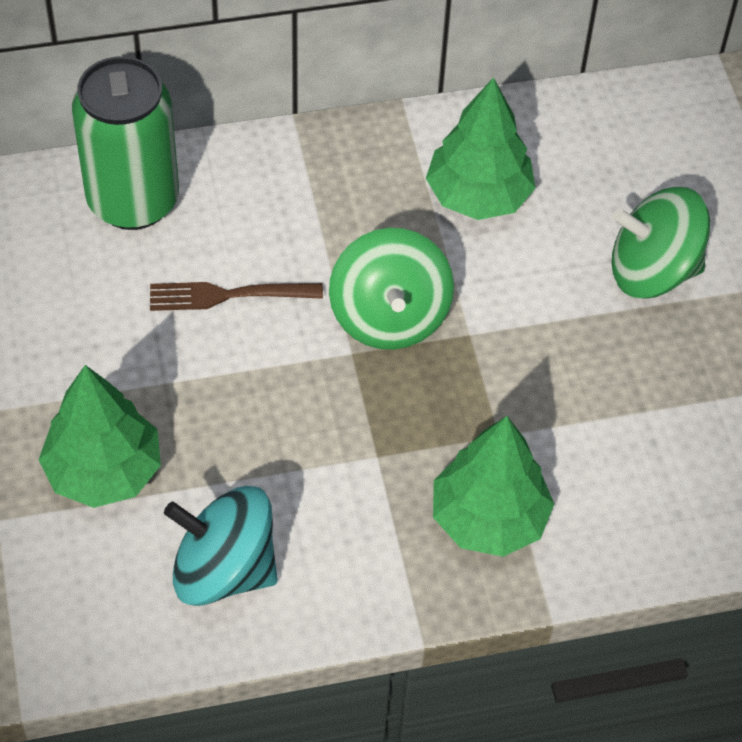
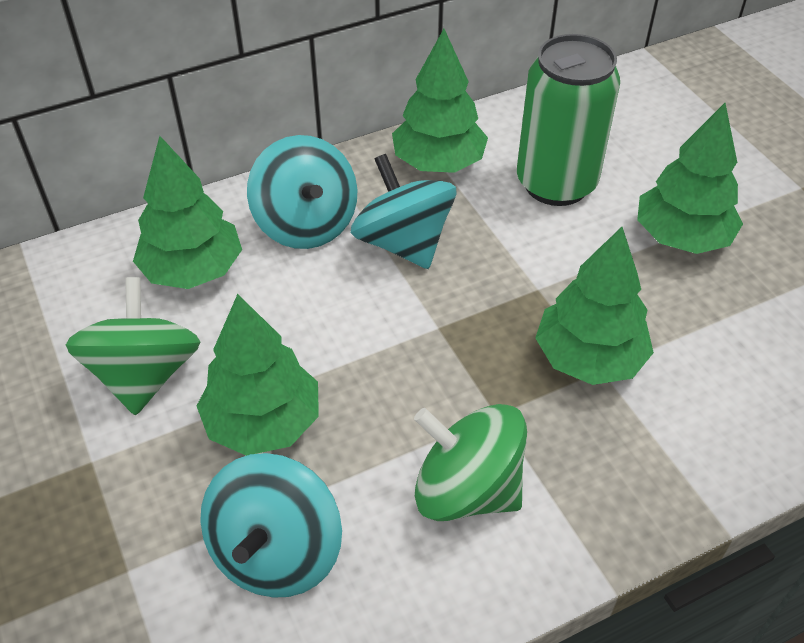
brown fork: [150,282,323,311] = 1 -> none = 0
green tree: [39,365,161,508] [426,77,536,220] [433,416,554,557] = 3 -> [133,136,242,289] [197,294,319,456] [392,29,488,173] [535,227,654,385] [637,103,743,254] = 5
turquoise spinning top: [164,486,278,606] = 1 -> [200,453,342,598] [247,135,357,249] [351,154,456,269] = 3

